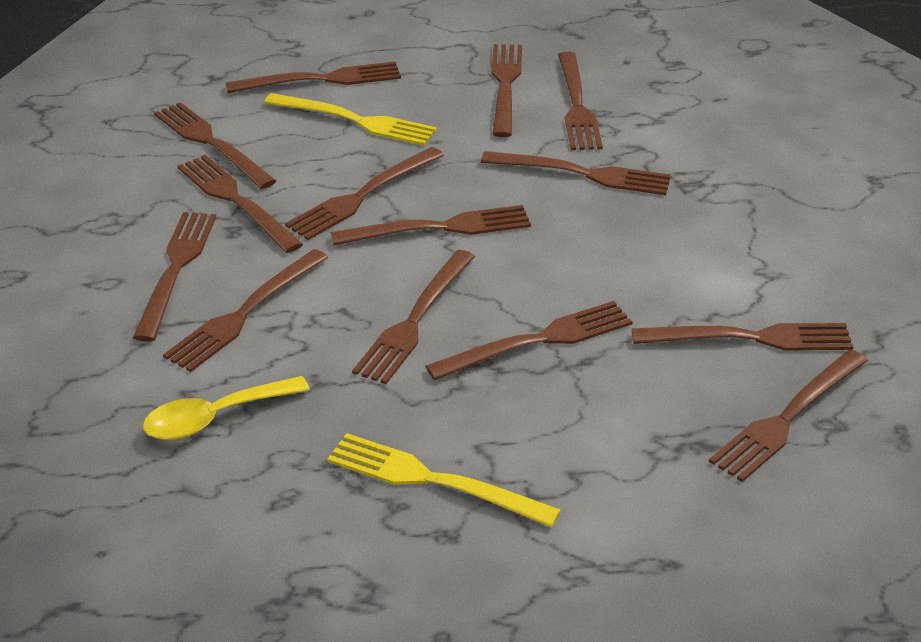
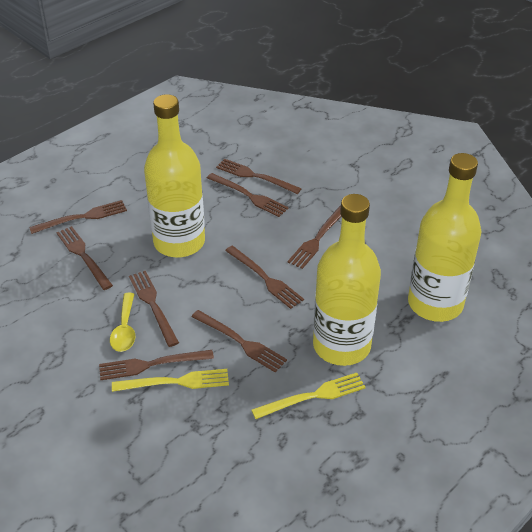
brown fork: [133,212,216,342] [154,102,276,189] [163,249,329,372] [177,155,303,253] [225,62,401,93] [285,147,444,240] [331,205,531,245] [352,250,475,384] [425,301,632,380] [481,151,671,195] [491,44,522,137] [558,51,603,150] [632,323,853,351] [709,349,868,482] = 14 -> [29,200,127,234] [56,226,113,290] [99,350,214,380] [129,271,179,347] [192,310,287,372] [207,173,289,217] [216,159,302,194] [225,246,304,309] [288,206,341,269] = 9
yellow bottle: none = 0 -> [144,94,205,258] [313,194,381,366] [408,153,482,322] = 3

